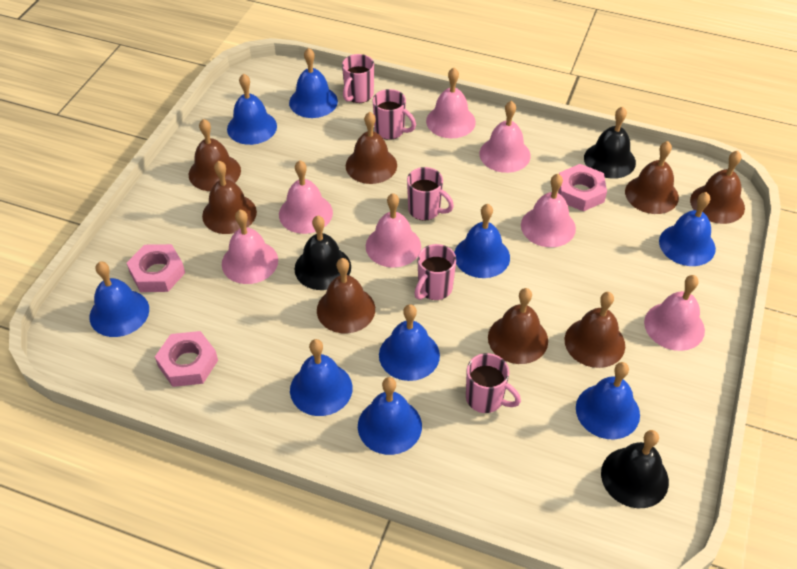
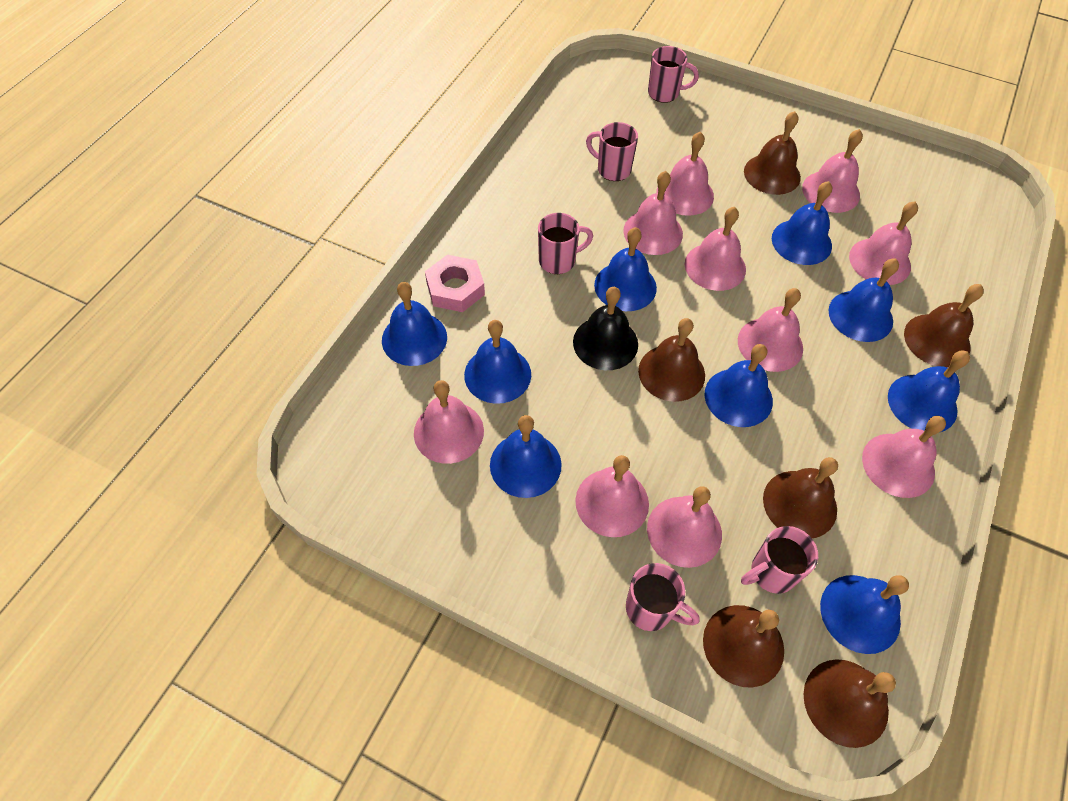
black bell: [294,216,351,290] [584,107,636,179] [601,430,669,508] = 3 -> [573,287,638,370] = 1
brown bell: [189,119,241,191] [202,161,257,234] [317,258,375,333] [346,112,397,184] [488,288,548,364] [565,292,625,368] [625,141,679,214] [690,151,745,224] = 8 -> [638,318,705,402] [703,605,784,688] [744,111,801,195] [763,457,838,538] [803,659,896,748] [904,284,984,367] = 6
pink bell: [222,210,278,284] [279,160,333,234] [366,193,421,268] [426,68,476,138] [479,101,531,173] [521,174,576,247] [644,275,705,351] = 7 -> [414,380,484,464] [575,455,649,537] [623,171,683,255] [647,486,722,568] [656,132,714,216] [685,207,746,291] [738,288,803,372] [802,129,863,213] [849,201,918,285] [862,416,946,498] = 10
pink nut: [127,244,185,292] [155,331,218,387] [558,164,607,211] = 3 -> [425,255,485,312] = 1

